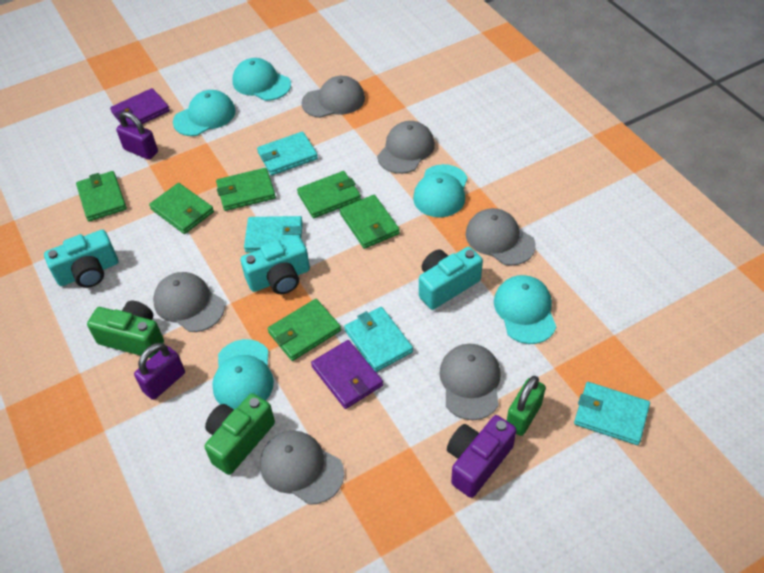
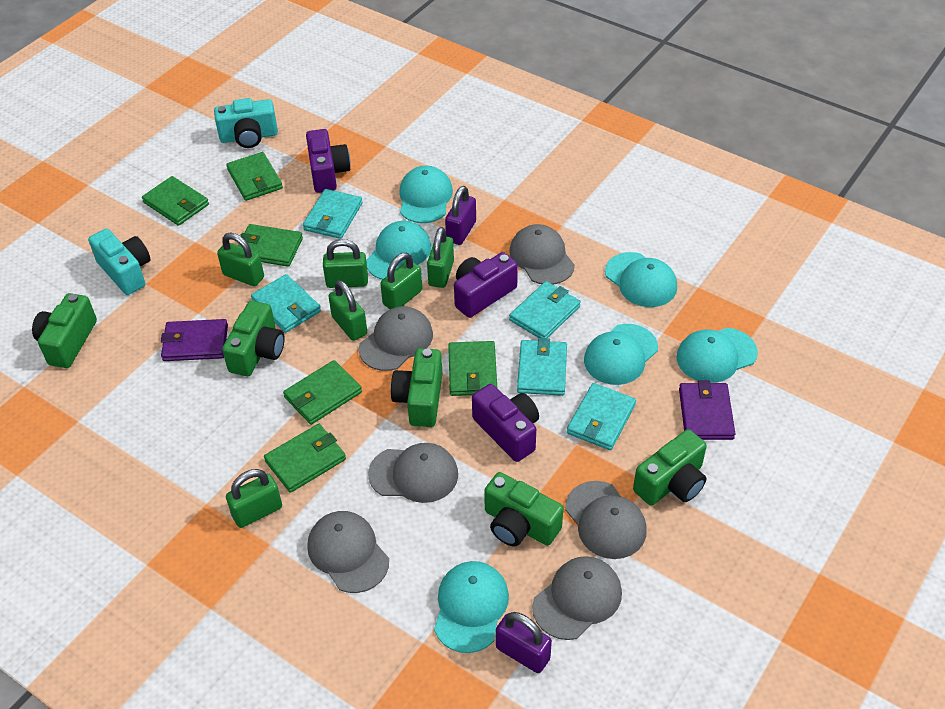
green camera: [87,301,164,358] [204,393,275,475] = 2 -> [32,293,97,368] [222,301,284,376] [391,348,442,427] [484,472,564,547] [633,429,707,506] = 5
green padlock: [507,376,546,436] = 1 -> [217,233,264,286] [226,469,282,528] [323,239,368,288] [328,280,367,341] [380,253,422,309] [427,227,454,288] = 6
purple camera: [447,415,517,498] = 1 -> [306,129,351,193] [454,252,518,318] [472,384,539,462] = 3
turquoise camera: [44,229,118,288] [240,236,310,294] [419,247,483,310] = 3 -> [88,228,150,295] [214,98,278,148] = 2
turquoise cap: [173,90,236,136] [212,339,274,409] [232,58,291,101] [413,164,468,217] [494,275,556,344] = 5 -> [366,221,431,280] [400,166,453,223] [434,561,509,653] [584,324,658,385] [605,252,677,307] [677,328,758,383] = 6
turquoise wallet: [244,216,303,252] [257,131,318,175] [344,307,413,372] [574,382,650,445] = 4 -> [251,274,321,333] [303,189,363,239] [509,281,581,338] [517,338,567,396] [567,383,636,450] = 5

